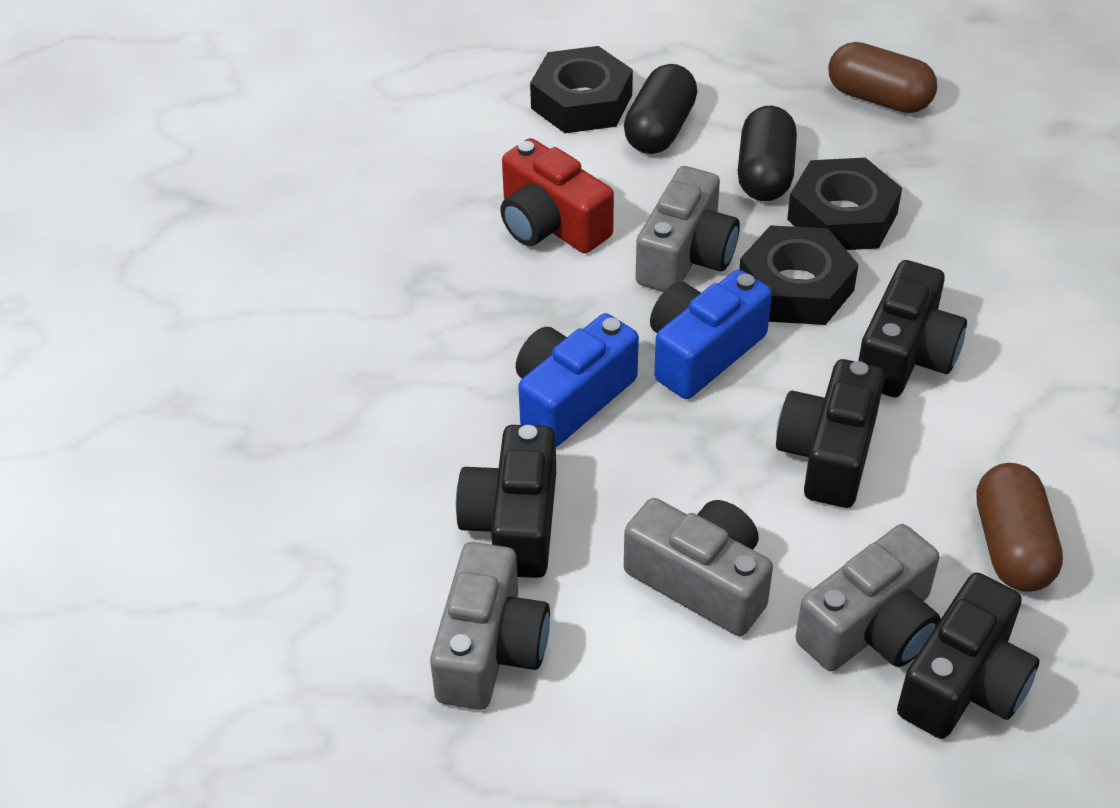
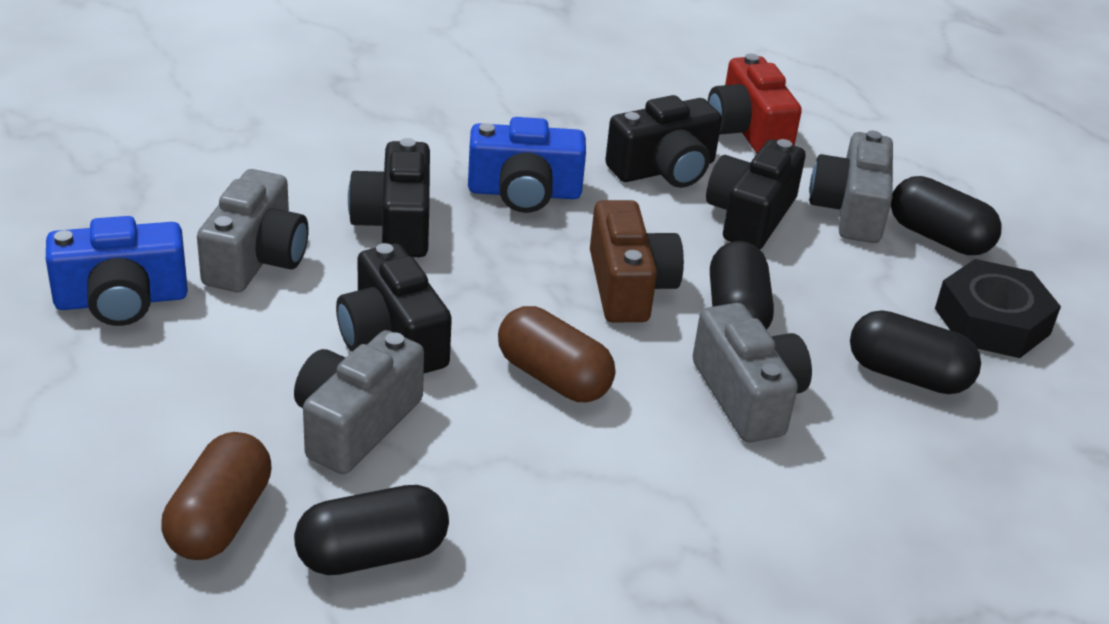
black capsule: [624,64,697,154] [738,106,797,201] = 2 -> [294,485,449,575] [710,241,774,330] [850,310,981,394] [891,176,1002,255] = 4
black nut: [530,46,633,133] [739,225,859,325] [787,158,902,250] = 3 -> [935,259,1061,358] = 1
brown camera: none = 0 -> [590,200,684,323] = 1

